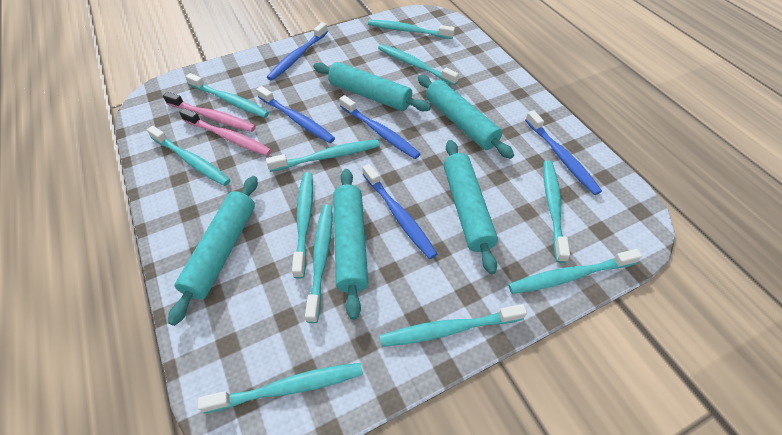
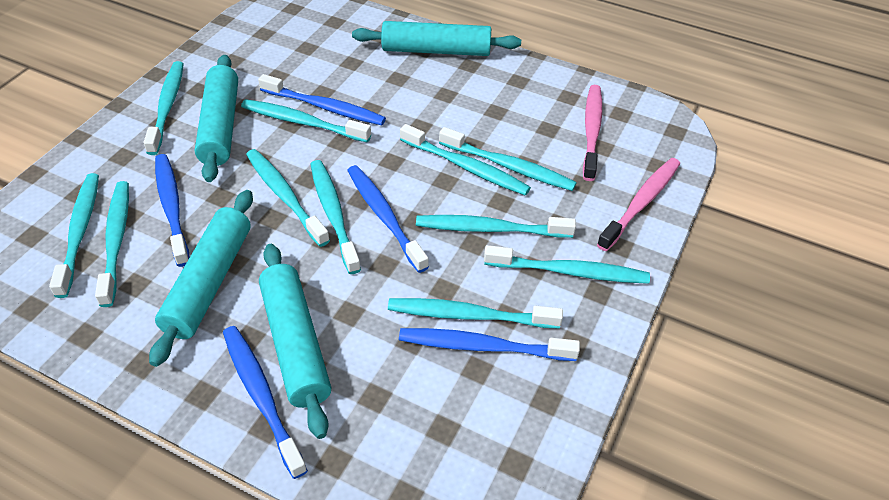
turquoise rolling pin: [168,176,258,326] [313,62,431,111] [333,169,368,320] [418,75,514,159] [444,140,498,274] = 5 -> [149,190,253,367] [195,55,238,182] [259,244,331,439] [352,21,521,56] = 4

